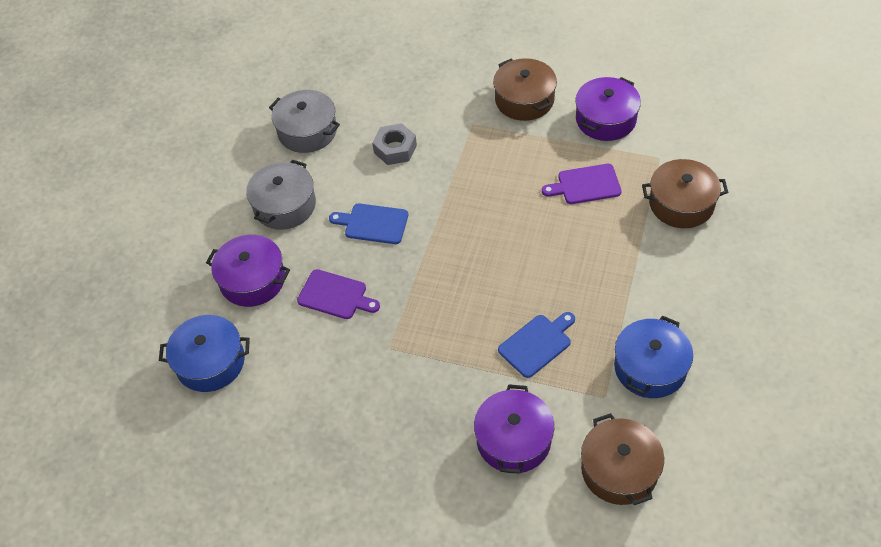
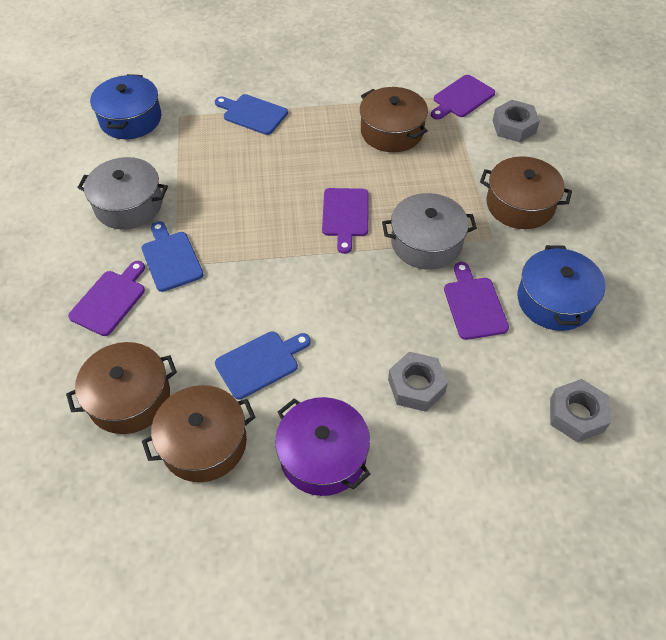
blue cutting board: [329,203,408,244] [498,312,575,378] = 2 -> [141,221,204,292] [215,94,288,135] [215,331,311,399] = 3
brown pot: [493,58,557,121] [581,413,664,505] [642,159,728,228] = 3 -> [66,342,177,434] [142,385,255,482] [360,87,428,152] [480,156,572,229] = 4
grey nut: [372,123,417,165] = 1 -> [388,352,448,412] [493,100,540,142] [550,379,611,442] = 3
purple cutting board: [297,269,380,319] [542,164,622,204] = 2 -> [68,261,145,336] [322,188,369,254] [431,75,495,120] [444,262,509,340] = 4
purple pot: [206,235,290,307] [474,384,554,474] [575,77,641,141] = 3 -> [275,397,370,496] = 1

